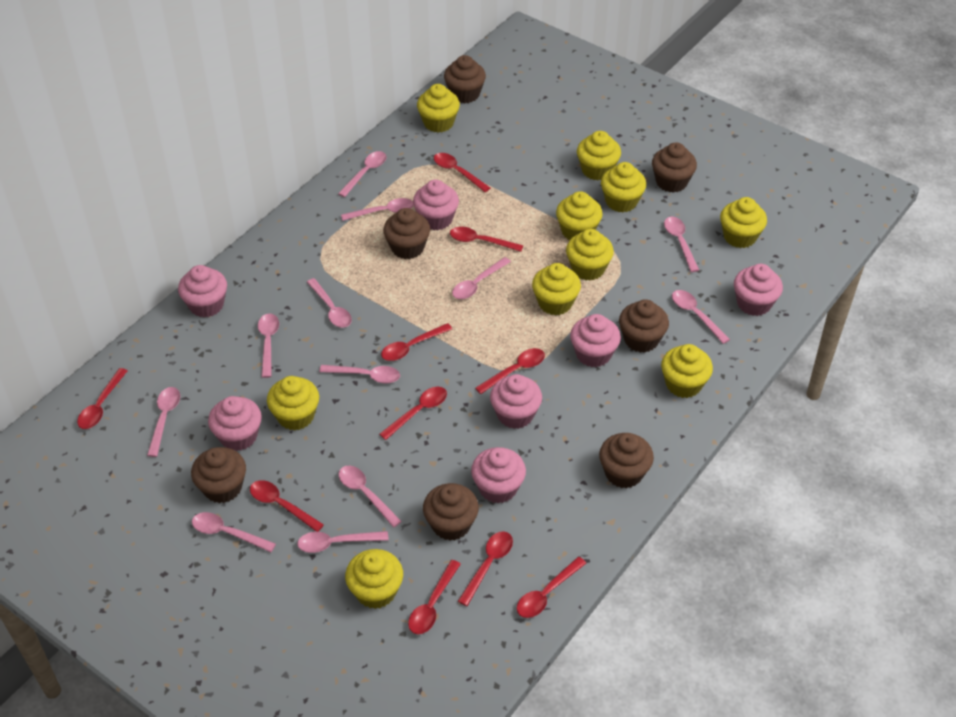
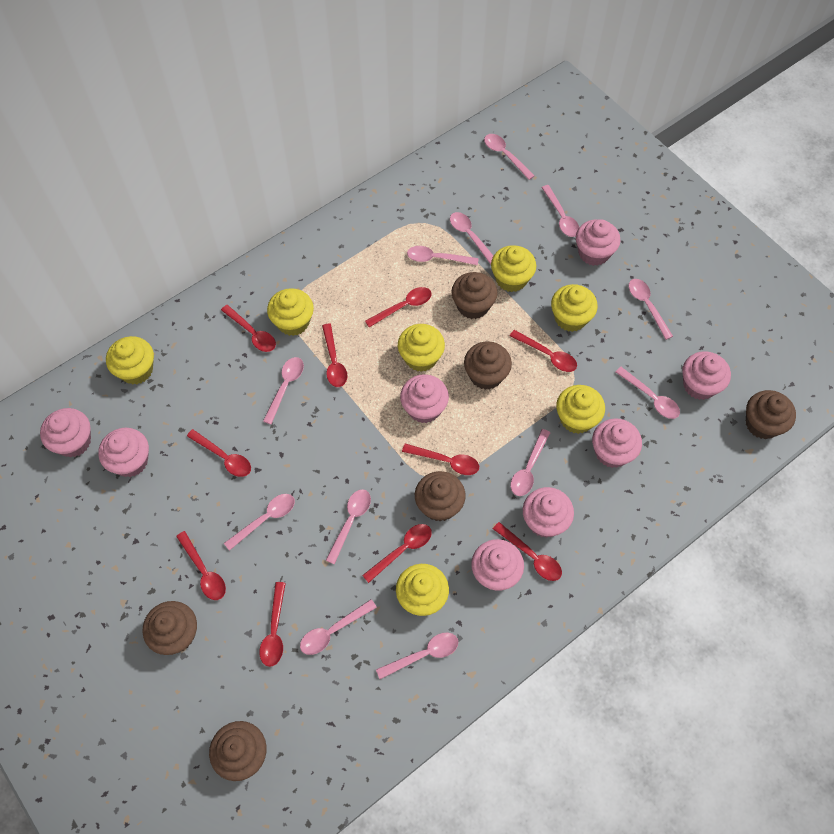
brown cupcake: [191,447,246,503] [383,208,430,259] [423,483,479,541] [444,55,486,103] [599,433,654,488] [619,299,669,353] [652,142,697,193] = 7 -> [142,601,197,655] [209,721,267,781] [415,471,466,522] [451,272,498,319] [464,341,512,390] [746,390,796,439] = 6
pink cupcake: [178,265,227,317] [208,396,262,451] [413,180,459,230] [471,447,526,503] [490,374,542,429] [570,314,621,367] [734,264,783,316] = 7 -> [40,408,91,457] [98,428,149,477] [400,374,449,423] [471,539,524,591] [523,487,574,538] [576,219,621,266] [592,418,642,468] [682,351,731,400] = 8
yellow cupcake: [267,376,319,431] [345,549,403,609] [417,84,460,132] [532,263,581,315] [556,191,603,240] [566,229,614,281] [577,131,621,180] [601,162,646,212] [661,344,713,398] [720,197,767,248] = 10 -> [106,336,154,385] [267,288,314,336] [396,564,449,616] [398,324,445,372] [491,245,536,292] [551,284,598,332] [556,385,605,434] = 7

